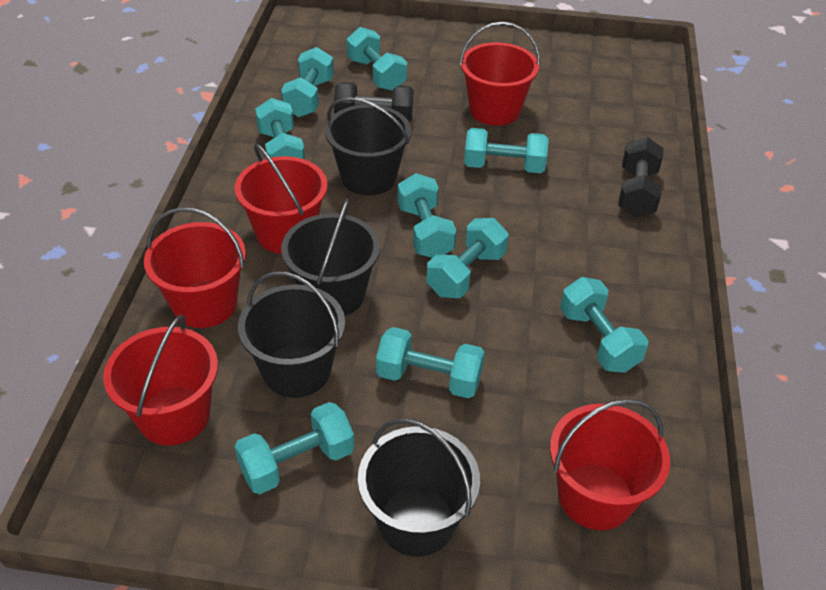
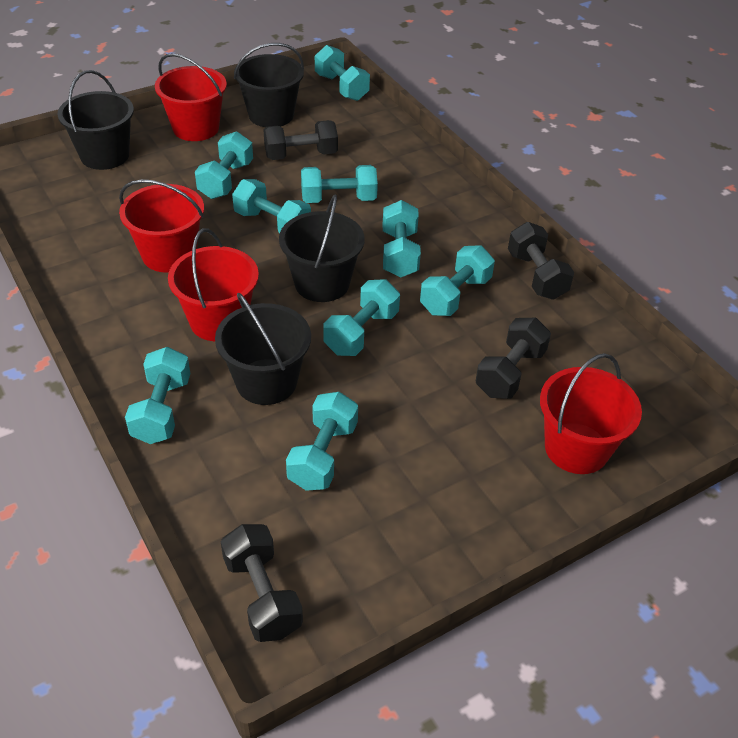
black dumbbell: [334,82,414,122] [618,137,664,217] = 2 -> [221,524,303,642] [264,120,338,160] [476,318,551,399] [508,222,574,300] = 4
red bucket: [103,315,218,446] [144,207,246,328] [235,143,327,254] [459,21,540,126] [550,399,670,530] = 5 -> [119,179,204,273] [155,53,227,141] [168,228,259,341] [540,353,642,474] = 4

